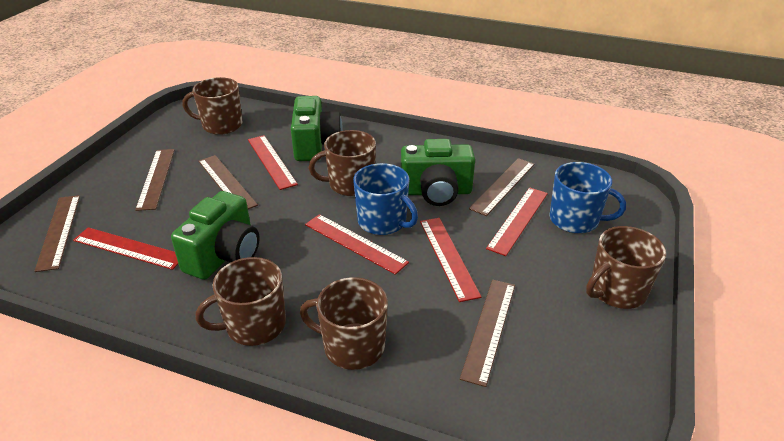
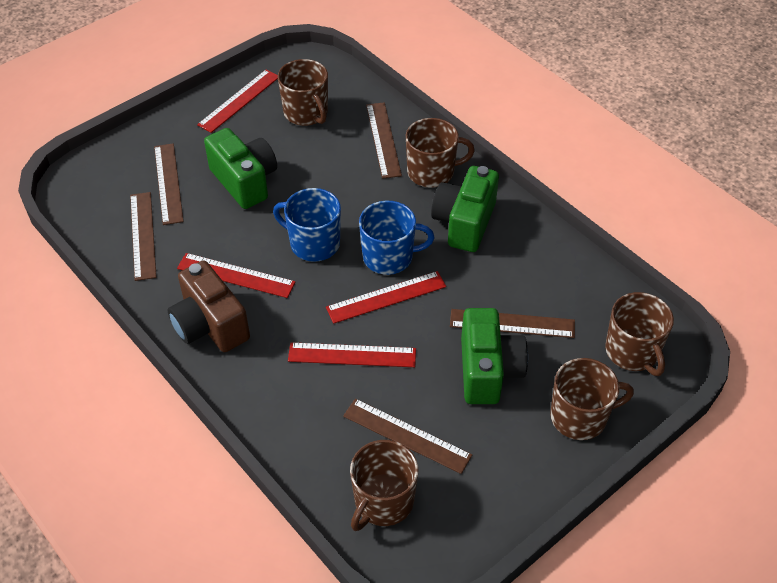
brown camera: none = 0 -> [168,260,250,352] = 1
red ruler: [73,227,178,270] [248,135,298,190] [305,214,409,275] [420,218,482,302] [486,187,548,256] = 5 -> [177,253,295,298] [197,69,278,133] [288,342,416,367] [326,271,446,324] = 4

